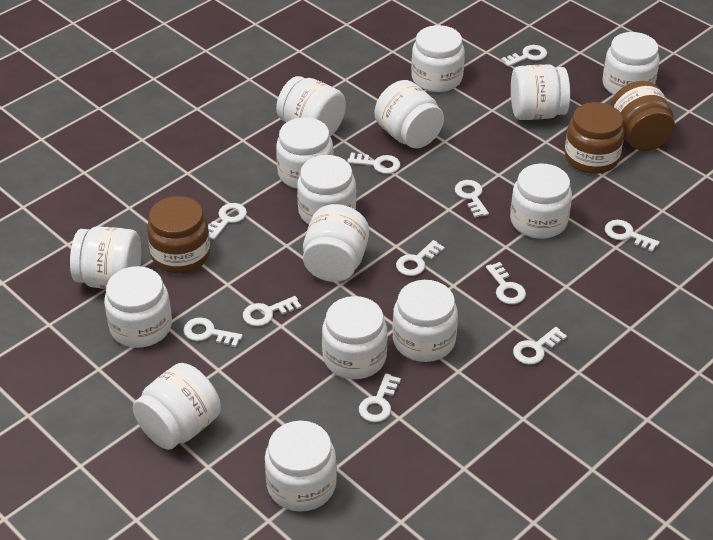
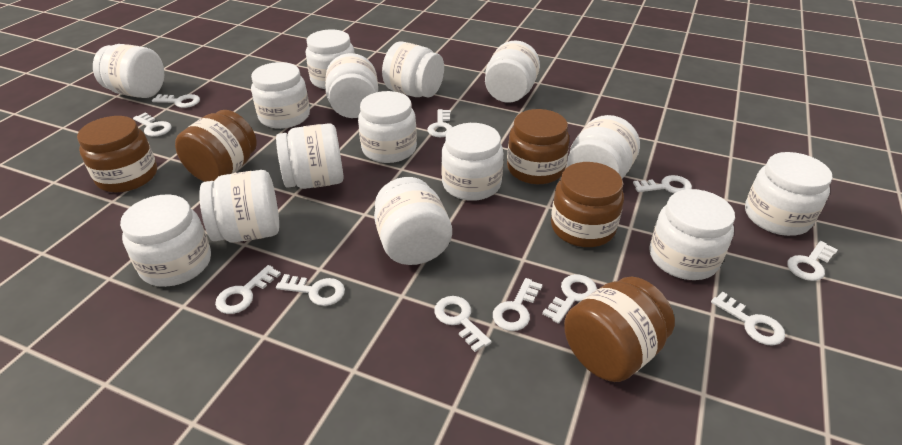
brown jar: [147,196,210,273] [565,102,624,174] [610,81,675,151] = 3 -> [77,116,157,192] [175,110,257,182] [507,109,570,184] [551,162,624,247] [564,277,675,382] = 5

